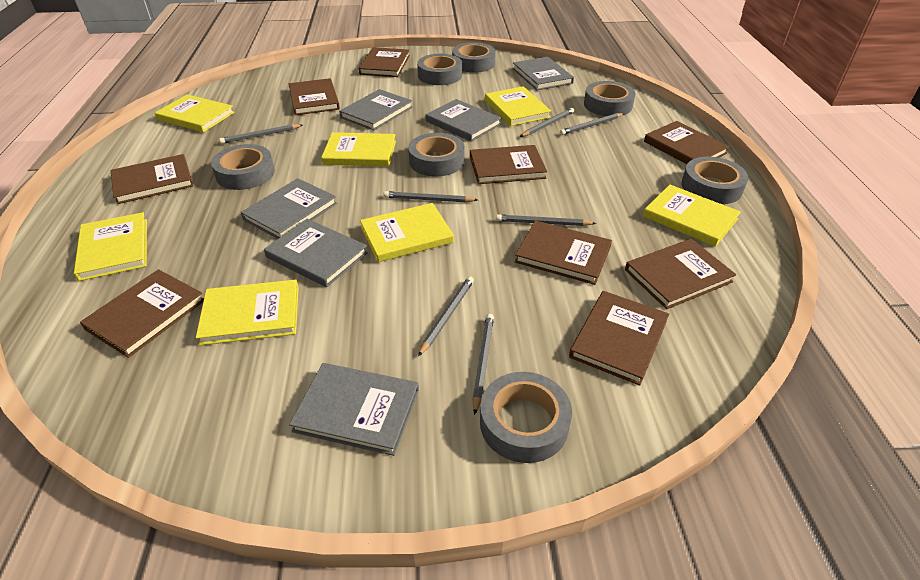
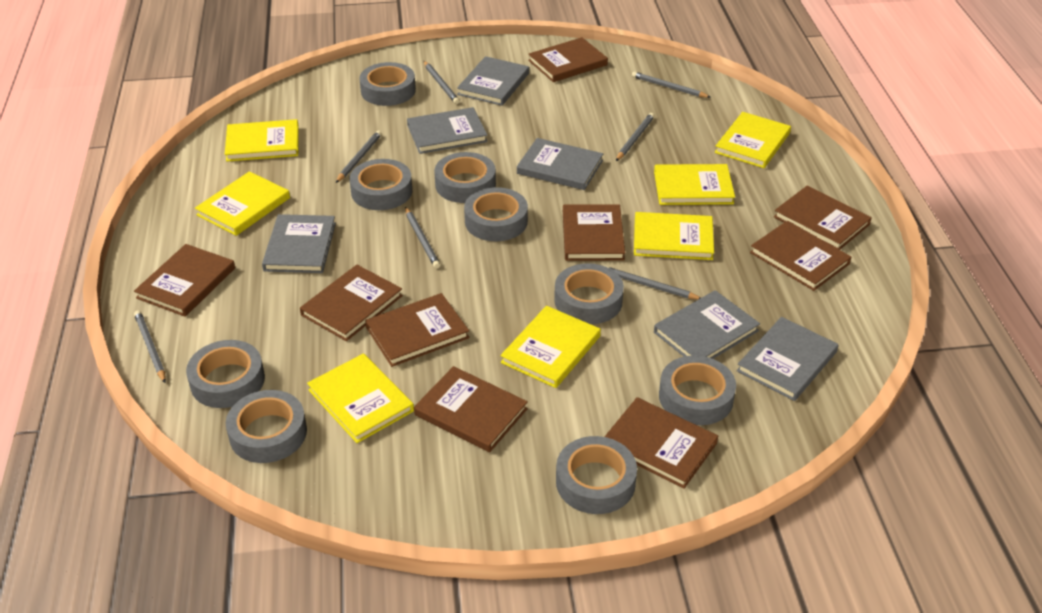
grey tape: [211,144,275,190] [408,133,465,177] [417,54,462,85] [452,42,496,73] [480,372,572,463] [584,81,635,116] [682,157,748,204] = 7 -> [186,340,265,408] [226,390,307,463] [349,159,412,210] [359,62,416,106] [434,152,496,203] [464,187,528,241] [554,263,624,324] [556,436,637,514] [659,355,736,425] = 9

